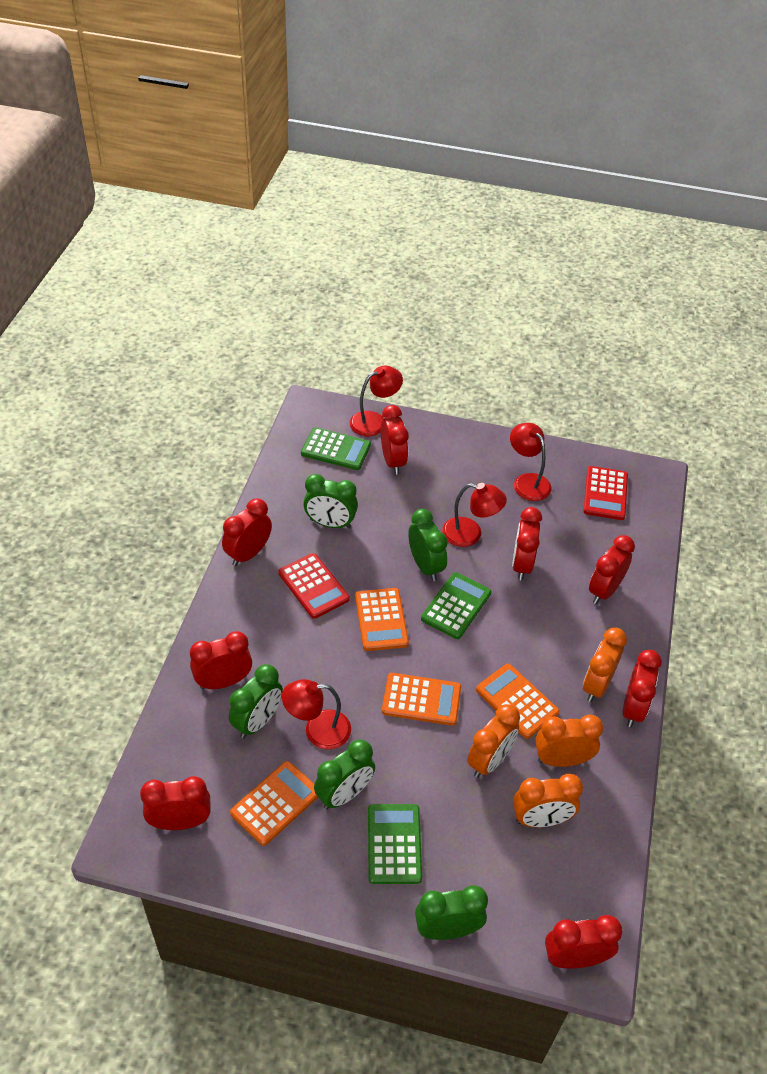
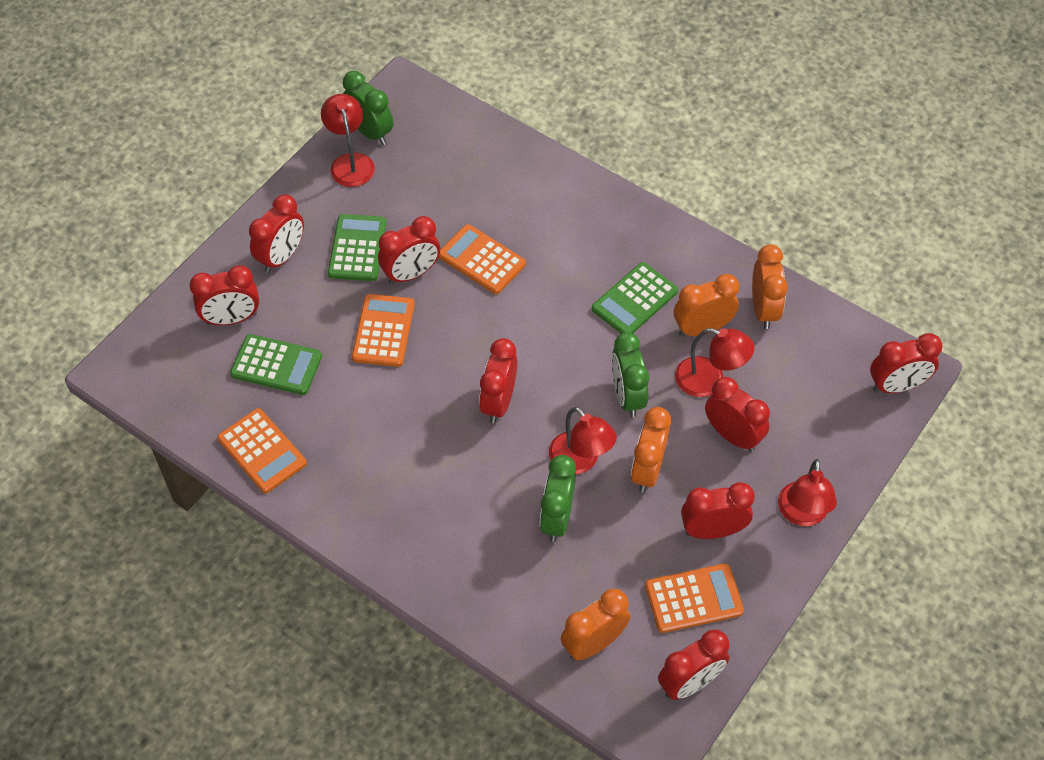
green clock: [229,664,283,738] [303,474,358,529] [314,739,375,809] [408,509,448,581] [415,885,488,940] = 5 -> [343,71,393,145] [540,455,576,542] [611,332,649,417] = 3
red calculator: [278,553,350,619] [583,466,628,520] = 2 -> none = 0

